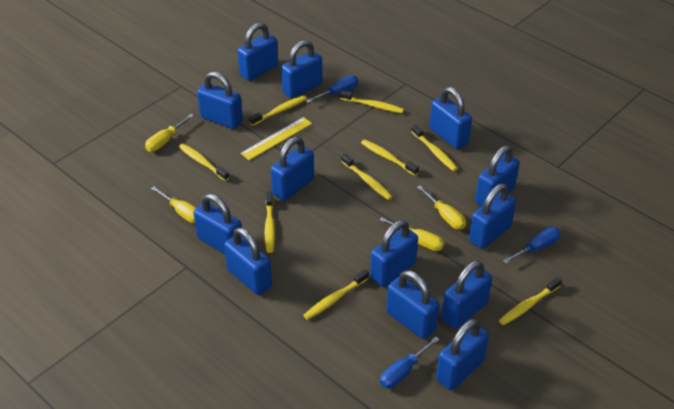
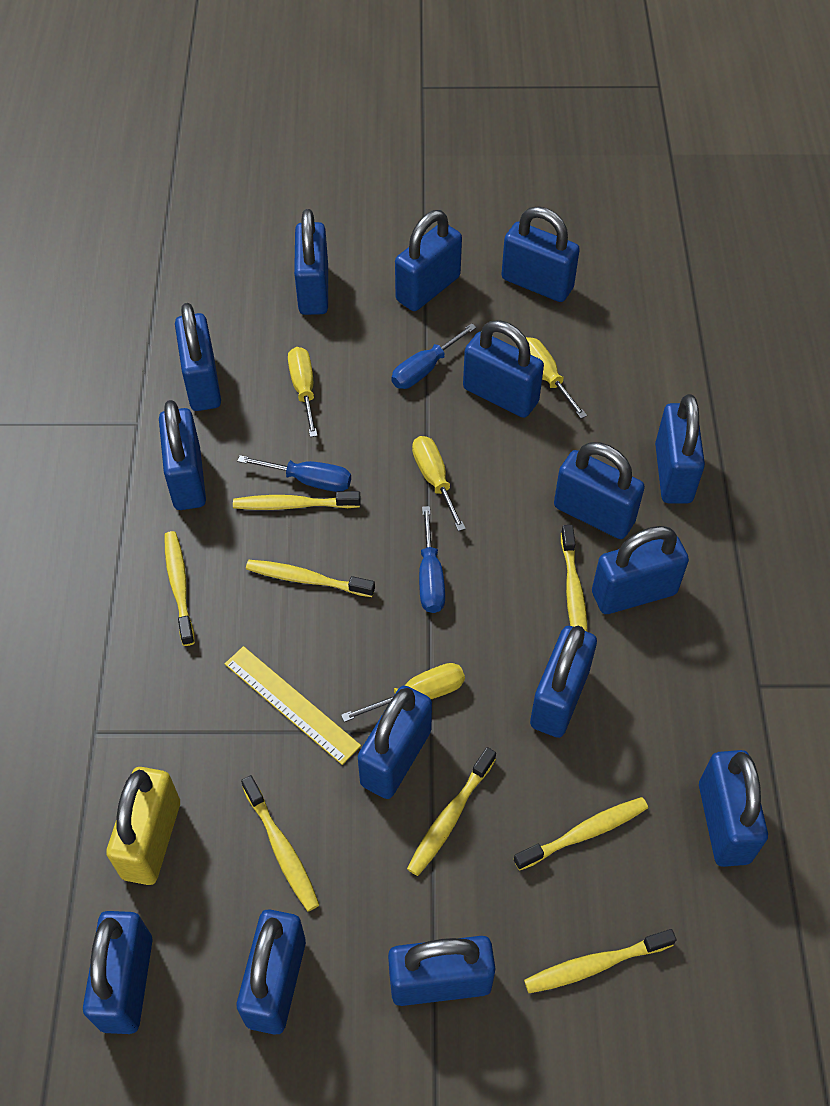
blue padlock: [193,194,242,254] [197,72,243,129] [224,227,272,295] [238,23,278,81] [271,137,314,201] [281,40,322,99] [370,220,418,287] [386,270,440,339] [429,87,472,149] [436,319,489,390] [441,260,492,329] [469,184,516,249] [475,146,520,206] = 13 -> [83,911,153,1034] [159,400,206,510] [175,303,221,411] [237,910,306,1035] [294,209,328,315] [358,686,432,799] [388,936,495,1006] [395,210,462,311] [463,320,544,418] [501,207,580,302] [530,626,597,738] [554,442,645,539] [592,526,689,614] [655,394,705,504] [699,750,768,867] = 15
yellow padlock: none = 0 -> [106,767,180,885] = 1
yellow toothbrush: [179,143,229,181] [249,95,307,126] [264,192,275,253] [303,269,369,320] [339,90,404,113] [341,153,393,200] [361,139,419,176] [411,124,458,171] [499,277,562,325] = 9 -> [165,531,195,646] [233,491,361,510] [241,775,319,911] [246,560,375,597] [407,747,496,876] [514,797,648,871] [524,929,676,993] [561,525,588,632] = 8

